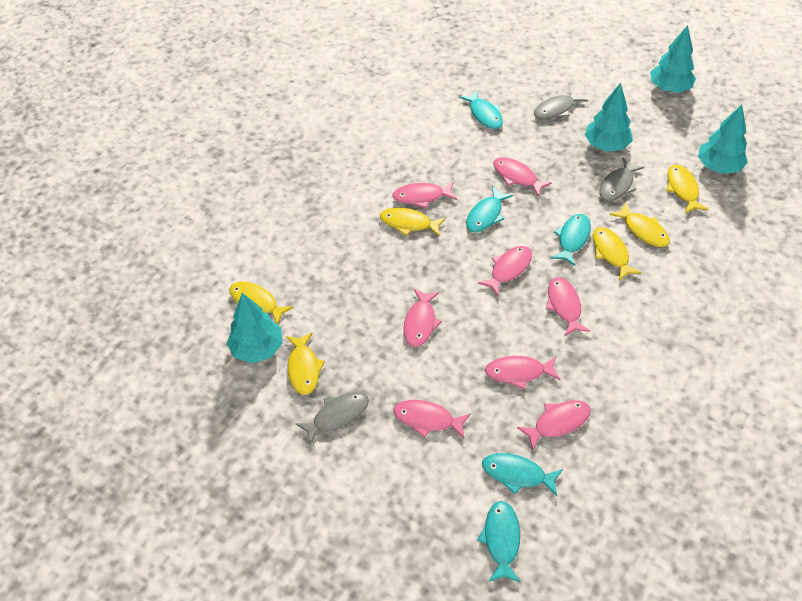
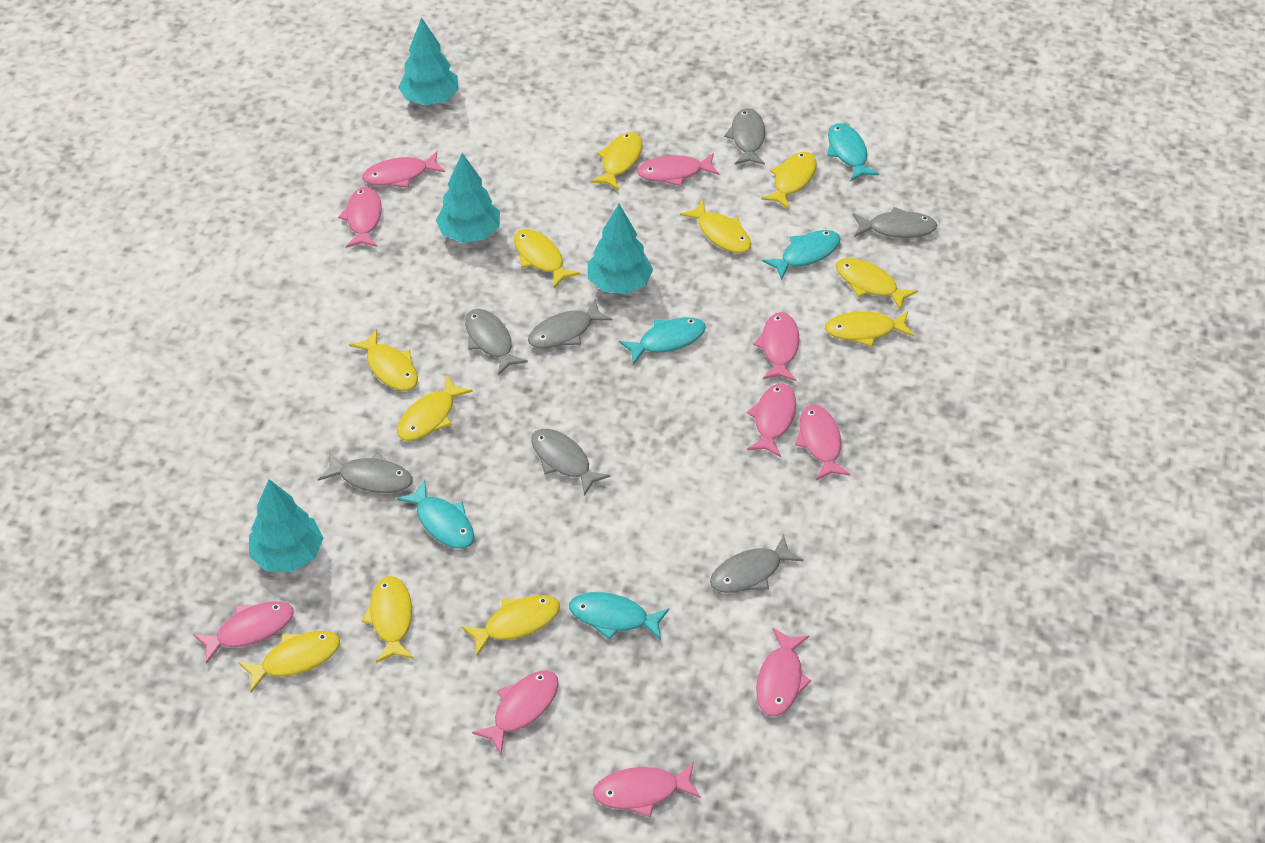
grey fish: [296,392,369,445] [534,89,588,119] [599,158,644,201] = 3 -> [318,453,413,493] [465,309,528,375] [528,300,613,349] [531,429,610,496] [710,535,804,593] [724,108,765,165] [853,207,937,238] = 7
pink fish: [392,182,457,208] [394,400,471,438] [403,289,442,347] [478,246,532,296] [485,356,560,389] [493,157,552,196] [517,400,591,450] [546,277,590,336] = 8 -> [193,601,294,664] [338,186,382,248] [362,151,445,187] [472,670,559,754] [593,762,701,817] [637,153,720,186] [747,383,796,457] [753,312,800,381] [756,628,812,716] [795,405,850,480] = 10
yellow fish: [229,281,293,325] [286,332,325,395] [380,208,446,237] [593,227,642,280] [609,203,670,247] [666,165,708,213] = 6 -> [238,631,340,692] [349,329,418,391] [361,576,414,663] [397,375,473,441] [461,595,560,655] [514,229,580,288] [591,132,642,190] [680,200,751,253] [761,152,817,209] [825,311,914,347] [836,258,918,311] = 11

